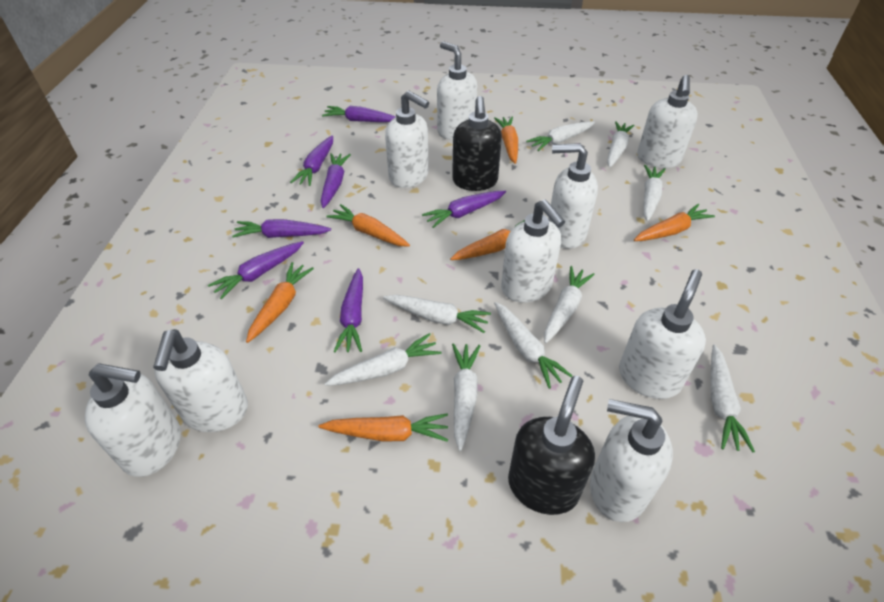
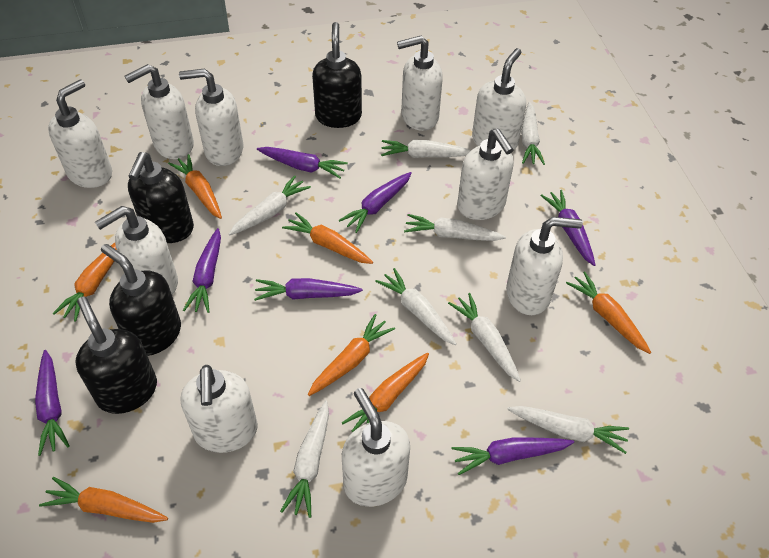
black soap dispenser: [452,96,502,191] [508,376,595,515] = 2 -> [75,297,157,414] [101,244,181,356] [128,152,194,243] [312,22,362,128] = 4
orange carrot: [246,262,314,343] [319,413,448,442] [326,204,410,247] [450,220,525,260] [494,117,518,164] [634,204,715,241] = 6 -> [39,477,168,523] [53,243,117,322] [168,154,222,219] [282,212,373,264] [308,314,395,396] [342,352,429,432] [566,272,651,354] = 7
white carrot: [325,333,442,386] [383,295,491,333] [452,343,480,451] [494,302,572,389] [526,121,595,151] [544,266,595,343] [607,121,635,168] [643,165,666,221] [711,345,755,452] = 9 -> [229,176,311,235] [280,400,329,518] [375,268,456,345] [381,140,471,158] [404,214,506,241] [448,293,521,382] [507,406,629,454] [521,102,545,165] = 8
white soap dispenser: [85,364,181,477] [153,329,248,432] [385,90,429,188] [437,41,477,140] [501,200,565,303] [548,143,598,249] [590,399,673,522] [619,269,706,399] [637,75,698,168] = 9 -> [48,79,112,188] [95,206,178,295] [124,64,194,159] [179,69,243,166] [181,365,258,453] [342,388,410,507] [397,36,443,131] [457,128,514,220] [472,48,526,151] [506,217,583,315] = 10

